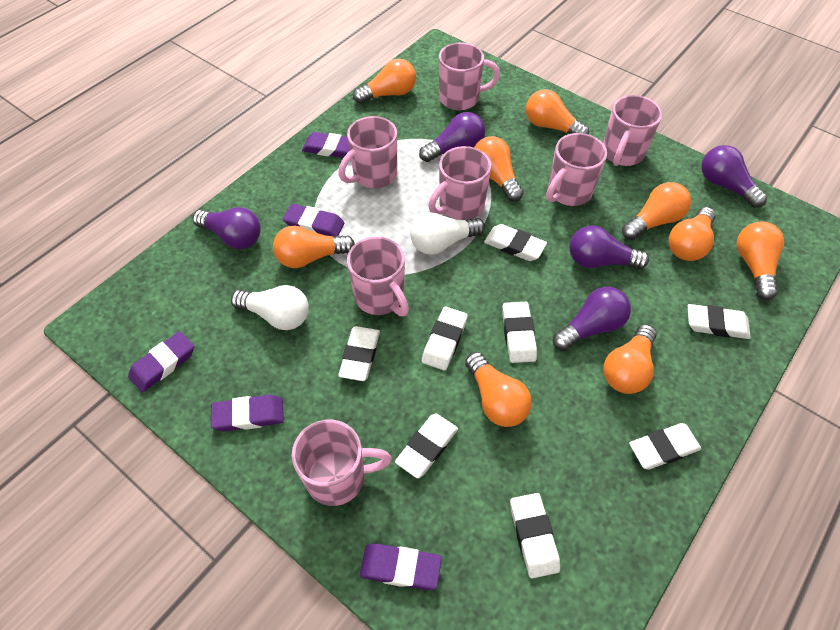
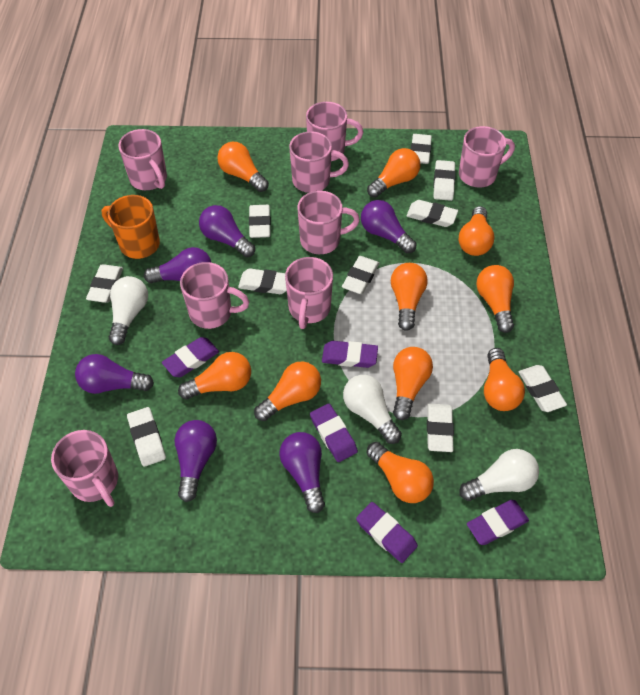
orange light bulb: [273,226,355,268] [353,58,416,104] [465,352,532,427] [474,136,524,202] [526,89,589,134] [604,324,657,394] [622,182,691,240] [669,207,716,261] [737,222,784,300] = 9 -> [178,352,251,400] [217,142,269,192] [254,361,321,421] [367,148,420,198] [367,442,434,503] [391,263,427,331] [393,347,433,420] [459,206,494,256] [476,265,514,333] [484,348,525,411] = 10
orange mug: none = 0 -> [102,195,160,259] = 1
pink mug: [292,420,392,506] [338,116,397,188] [347,236,409,316] [428,146,491,220] [439,43,500,110] [546,133,607,206] [603,95,662,166] = 7 -> [51,430,118,507] [118,129,167,190] [180,262,249,329] [285,257,333,329] [289,131,349,193] [297,191,360,254] [306,102,363,161] [459,126,515,187] = 8
purple light bulb: [193,207,261,249] [419,112,485,162] [553,287,631,351] [570,225,649,269] [701,145,767,208] = 5 -> [75,354,154,394] [144,247,212,283] [174,420,217,502] [199,205,255,257] [279,432,325,513] [361,200,417,253] = 6
white eraser: [338,326,380,381] [395,413,458,478] [422,307,468,370] [484,224,547,261] [502,302,537,363] [510,493,560,579] [629,423,701,470] [688,304,751,339] = 8 -> [86,264,123,303] [127,407,166,467] [238,268,287,294] [249,205,271,238] [342,256,380,294] [406,200,458,227] [411,134,432,164] [427,404,454,452] [433,160,456,201] [519,365,567,412] = 10
white light bulb: [231,285,309,330] [410,213,485,255] = 2 -> [109,276,148,345] [343,375,402,444] [459,449,539,501] = 3

